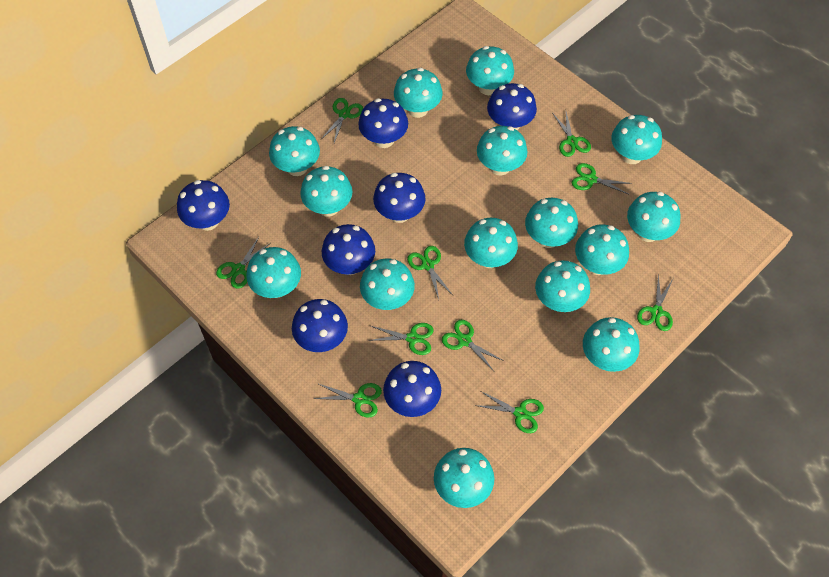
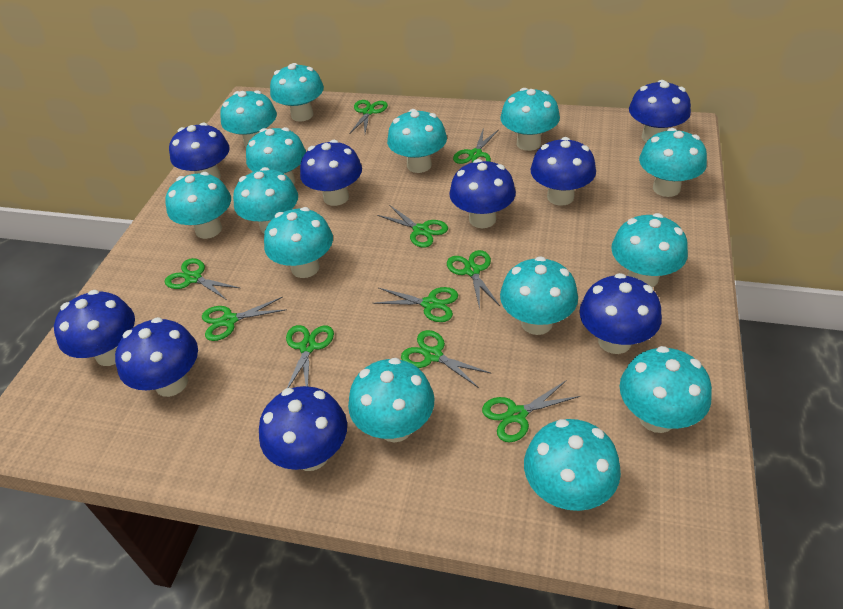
blue mushroom: [177,180,230,231] [292,299,348,352] [322,224,375,275] [358,98,408,148] [373,173,426,223] [383,361,441,417] [487,83,537,130] = 7 -> [54,290,135,366] [115,317,198,397] [169,123,229,179] [259,386,347,471] [300,140,362,206] [449,159,516,228] [531,137,596,206] [579,273,662,354] [629,80,691,142] = 9
turquoise mushroom: [247,247,301,298] [269,126,320,176] [300,166,352,217] [360,258,415,310] [394,68,442,118] [434,448,494,508] [464,218,518,268] [466,46,514,95] [477,126,527,176] [525,198,578,248] [535,260,590,312] [575,224,629,275] [583,317,639,372] [611,115,662,164] [627,192,681,242] = 15 -> [165,172,231,239] [220,90,277,147] [233,167,298,233] [246,127,306,184] [264,207,333,278] [270,63,324,122] [348,358,434,442] [387,109,447,173] [500,88,560,151] [500,256,578,335] [524,419,621,511] [611,213,688,287] [619,346,712,433] [639,128,707,197] = 14

